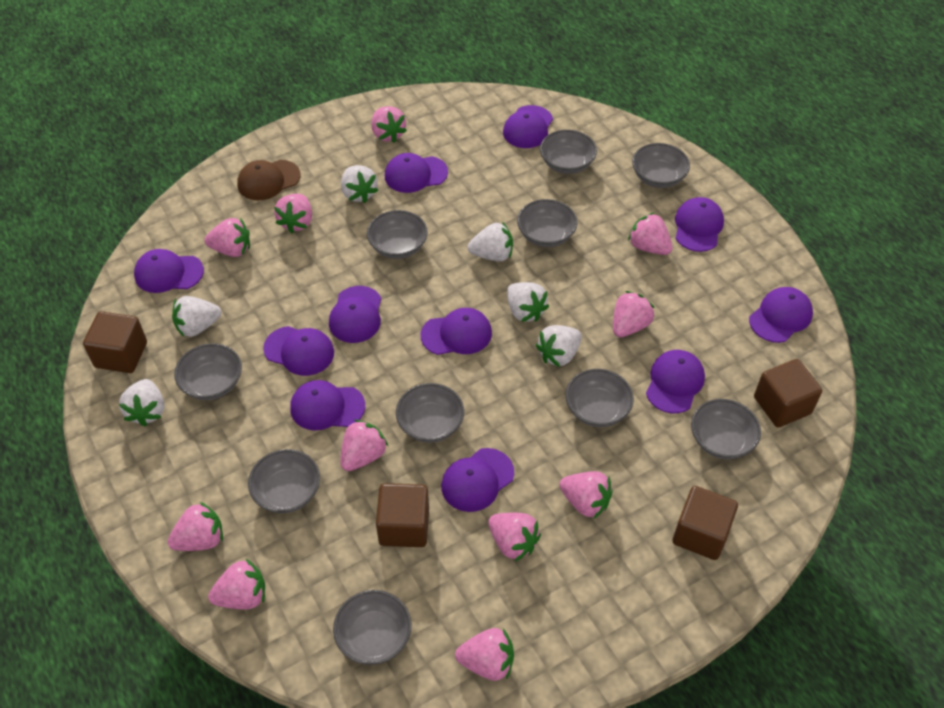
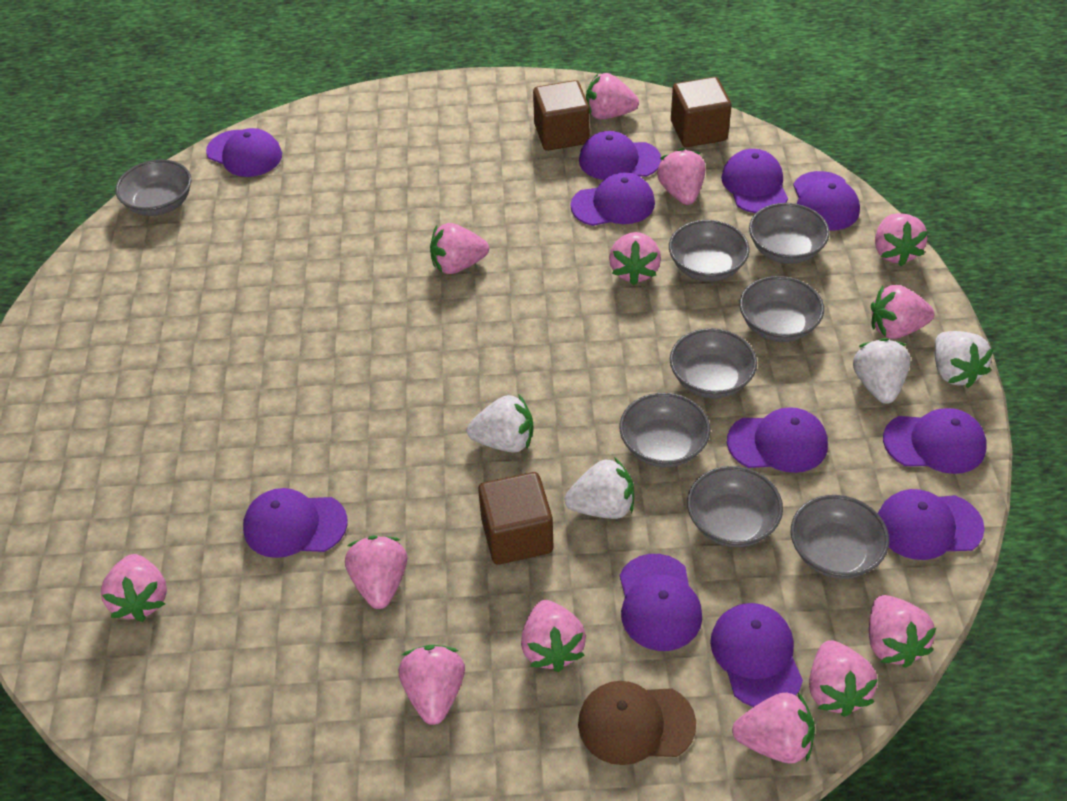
brown cube: [83,311,147,373] [376,483,429,547] [673,486,738,560] [754,359,822,427] = 4 -> [478,472,553,564] [533,80,590,151] [671,77,731,147] = 3
grey bowl: [174,343,242,400] [248,449,320,513] [333,590,411,665] [367,210,428,259] [396,383,464,443] [517,199,577,247] [540,130,597,174] [566,369,634,427] [632,143,690,188] [691,399,761,459] = 10 -> [115,159,192,216] [619,393,710,467] [669,220,750,282] [670,328,757,398] [687,466,783,547] [739,276,824,342] [749,203,830,264] [791,495,889,579] = 8
pink strawberry: [168,502,223,551] [205,218,250,257] [208,559,265,609] [274,194,312,233] [340,420,388,471] [371,106,407,143] [455,628,514,681] [488,513,541,561] [559,471,613,519] [613,291,655,337] [628,213,673,255] = 11 -> [101,554,167,622] [345,536,407,609] [399,645,465,725] [430,223,489,274] [521,600,586,672] [586,73,639,119] [609,232,661,285] [657,148,705,205] [732,692,815,764] [809,640,878,717] [869,595,937,668] [871,285,934,339] [875,213,928,266] = 13
white strawberry: [119,379,164,426] [172,296,221,337] [341,165,379,203] [468,223,513,262] [507,282,549,322] [536,325,582,367] = 6 -> [467,394,534,453] [565,458,634,519] [853,338,911,404] [934,331,994,388] = 4

